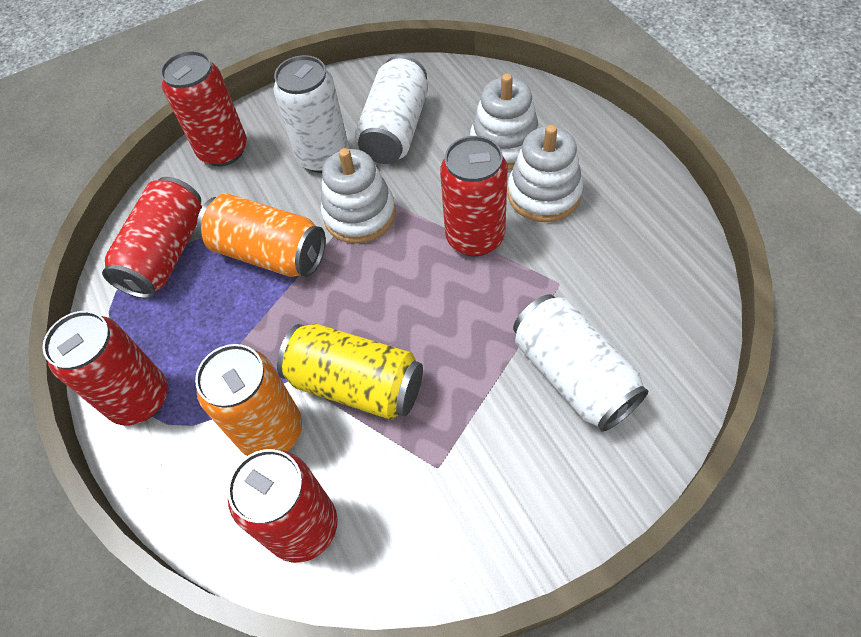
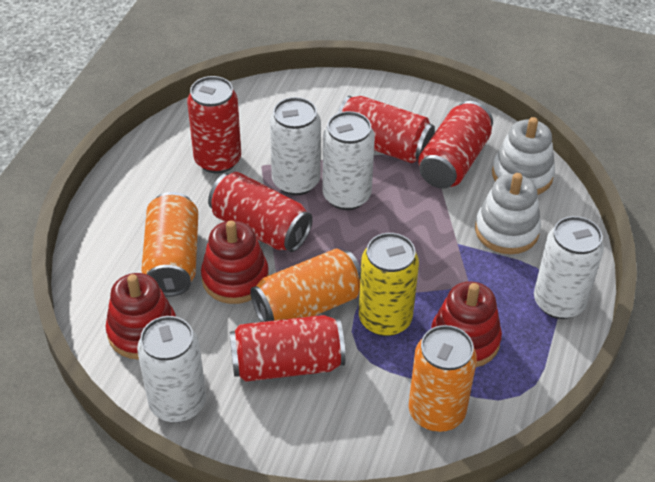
orange can: [195,344,302,456] [197,193,326,277] = 2 -> [141,192,198,297] [250,248,361,322] [409,325,477,432] = 3
red stacking toy: none = 0 -> [106,273,176,360] [201,220,269,304] [431,281,502,367] = 3
white can: [274,55,349,173] [355,55,428,164] [513,294,648,432] = 3 -> [137,316,206,423] [270,97,321,196] [322,111,375,210] [534,216,604,319] = 4
white stacking toy: [321,148,396,244] [470,74,539,170] [507,125,583,222] = 3 -> [475,173,541,254] [492,117,555,195] = 2

